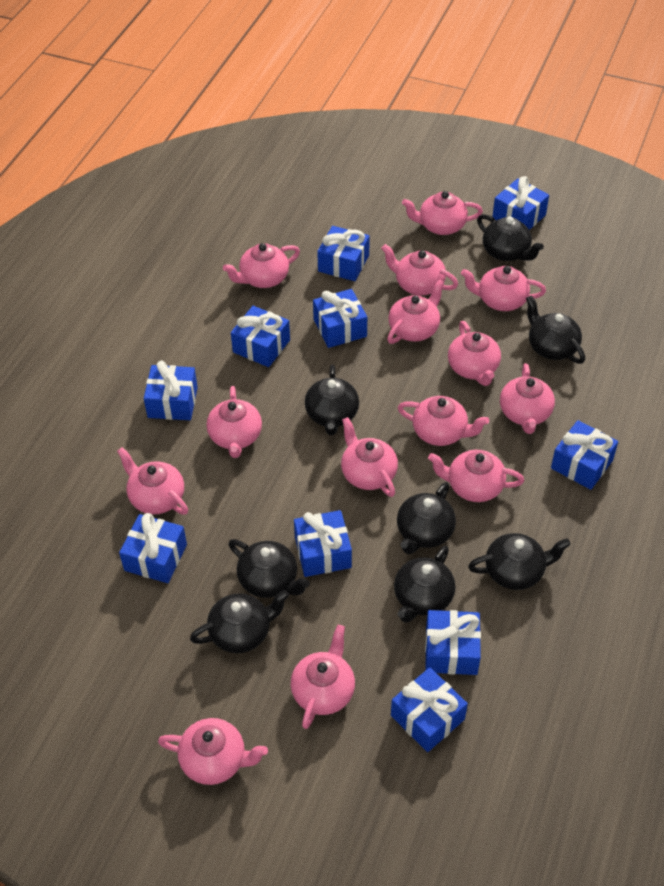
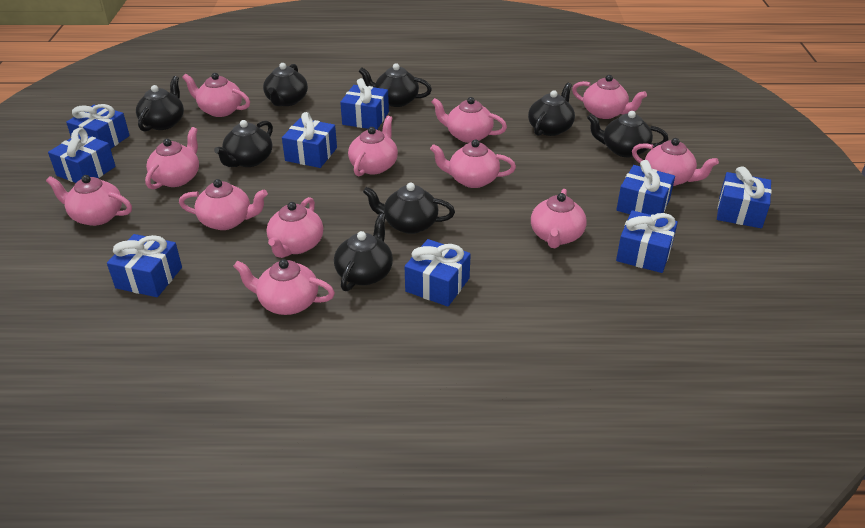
blue gift: [119,513,187,583] [144,361,198,420] [231,306,290,367] [294,510,352,577] [313,289,367,348] [317,226,370,281] [391,667,468,752] [425,610,481,675] [492,176,549,230] [551,420,618,490] = 10 -> [48,128,116,183] [66,104,130,149] [107,234,182,297] [282,112,337,168] [340,78,389,130] [405,239,471,307] [616,160,675,215] [616,211,678,273] [717,166,772,228] = 9
pink teapot: [117,447,188,515] [158,718,268,785] [207,386,262,458] [223,243,300,288] [291,625,355,729] [341,417,398,497] [381,244,458,296] [387,279,445,344] [398,396,489,446] [402,191,483,235] [428,450,524,502] [448,321,501,386] [461,266,546,311] [500,363,555,434] = 14 -> [46,175,132,226] [145,127,199,190] [179,179,268,230] [182,73,250,117] [233,259,335,315] [267,197,323,258] [348,116,398,176] [430,139,516,188] [432,97,507,143] [531,189,587,248] [572,75,647,119] [632,138,719,186] = 12

